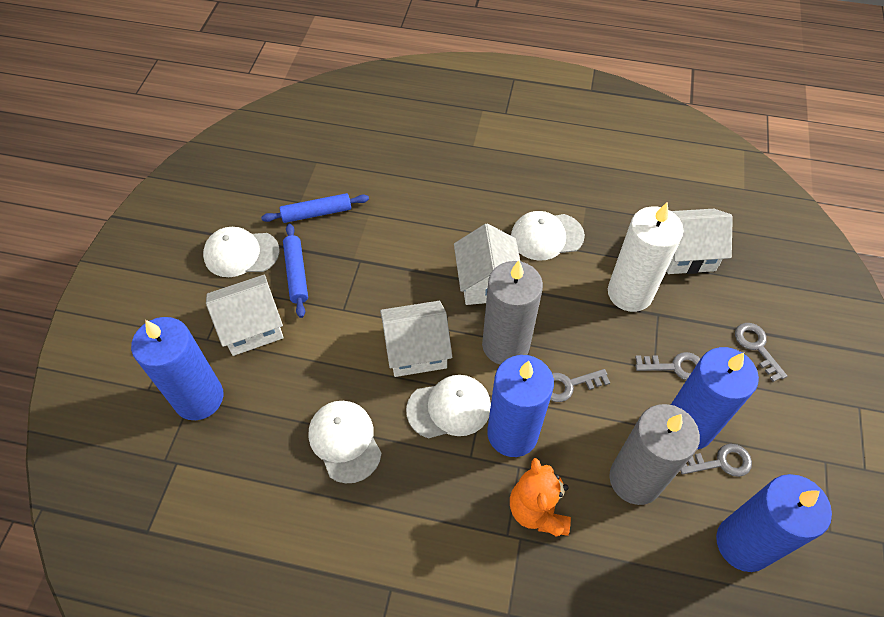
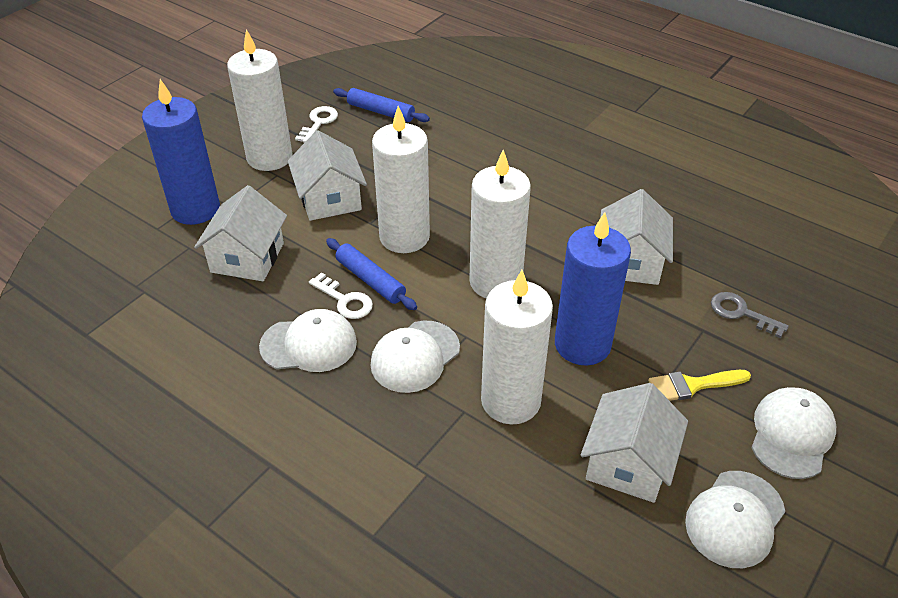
blue candle: [131,317,224,420] [487,355,554,457] [671,347,759,450] [716,474,832,572] = 4 -> [142,79,220,225] [555,212,631,366] = 2
grey candle: [482,261,543,364] [609,404,700,505] = 2 -> none = 0
grey key: [550,369,610,402] [635,352,700,380] [680,444,752,477] [735,323,787,382] = 4 -> [711,292,789,338] = 1
orange teddy bear: [510,458,571,537] = 1 -> none = 0
white candle: [608,202,684,312] = 1 -> [227,29,293,171] [372,106,430,253] [469,150,531,298] [481,270,553,425] = 4
white key: none = 0 -> [295,106,338,143] [309,272,373,319] = 2
yellow brush: none = 0 -> [648,370,751,401] = 1

